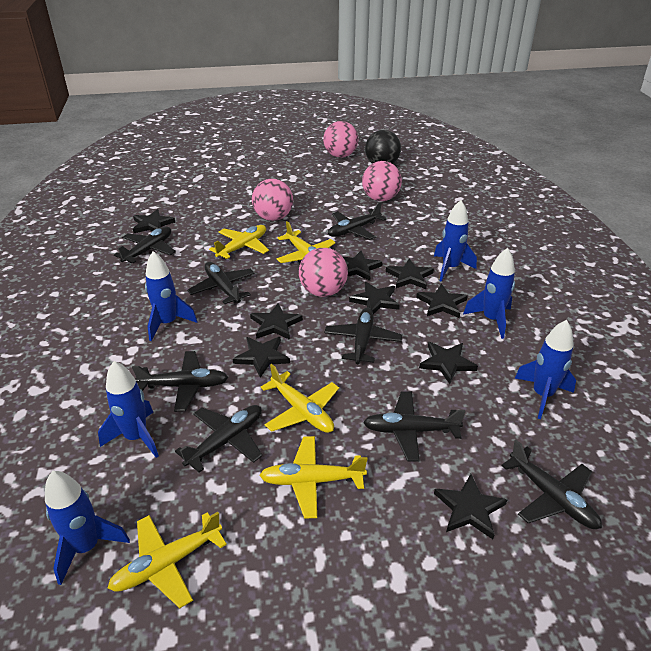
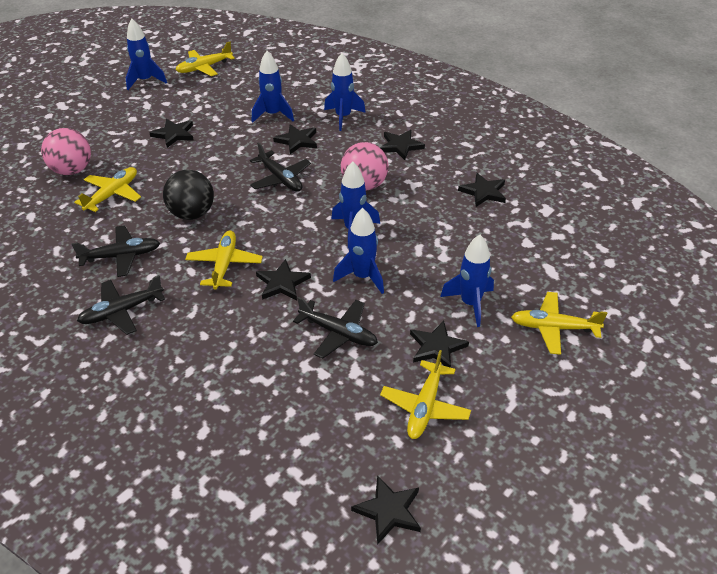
black plane: [114,227,176,263] [132,351,228,412] [175,405,262,473] [187,262,255,304] [324,308,402,364] [328,202,386,240] [363,391,466,462] [501,440,602,529] = 8 -> [71,225,160,277] [77,275,165,335] [250,142,311,192] [293,297,378,359] = 4
black star: [133,209,175,233] [233,337,290,378] [250,303,303,340] [343,251,383,281] [349,282,400,314] [386,258,434,289] [416,284,468,318] [419,342,478,384] [434,474,507,539] = 9 -> [150,119,194,148] [256,259,311,301] [273,124,317,154] [351,475,421,545] [380,130,425,160] [410,321,469,368] [458,173,506,207] = 7
pink ball: [252,179,293,221] [299,248,348,297] [323,121,358,158] [362,161,402,201] = 4 -> [41,128,91,175] [341,142,389,190] = 2

